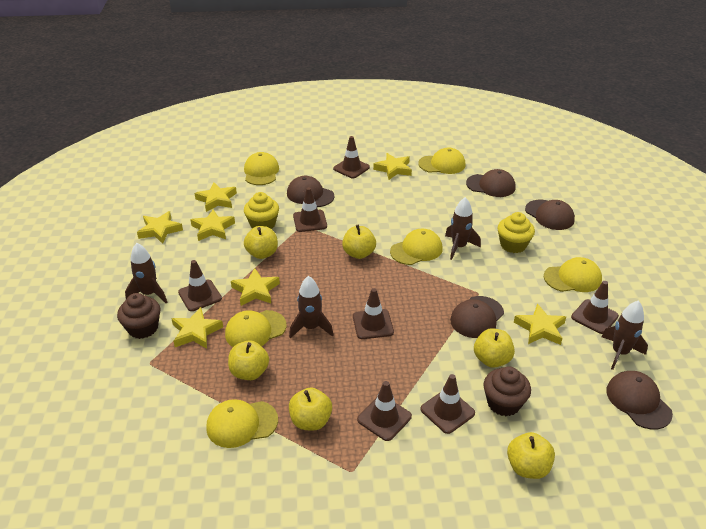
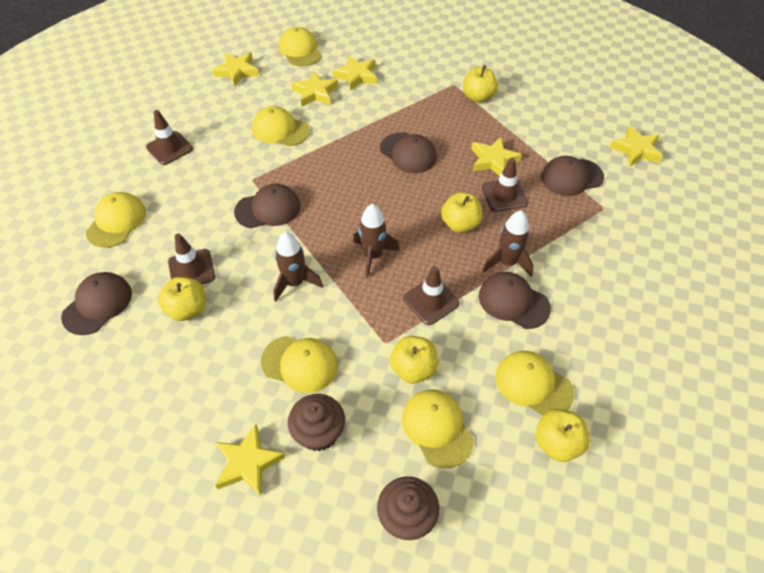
brown rocket: [125,243,167,303] [289,276,333,338] [445,197,481,260] [601,300,648,370] = 4 -> [273,232,323,302] [353,204,400,278] [482,210,534,277] = 3
brown traffic cone: [178,260,222,311] [293,187,327,232] [333,136,370,178] [353,288,394,339] [357,381,412,441] [421,374,475,434] [571,281,619,334] = 7 -> [146,110,193,165] [168,233,215,284] [403,266,460,325] [482,158,528,212] = 4
yellow apple: [228,340,269,380] [244,226,278,259] [289,387,332,430] [342,225,376,259] [474,328,515,368] [507,432,555,479] = 6 -> [158,277,205,321] [390,336,438,383] [441,192,482,233] [463,65,498,103] [535,409,590,462] = 5
yellow cupcake: [244,192,279,229] [498,212,535,253] = 2 -> none = 0
yellow star: [137,211,183,244] [171,307,223,349] [191,210,235,241] [195,182,237,212] [231,268,280,306] [373,153,412,180] [514,303,566,345] = 7 -> [212,53,259,86] [215,424,285,496] [291,71,338,106] [332,56,377,91] [471,137,522,176] [609,126,663,166] = 6

